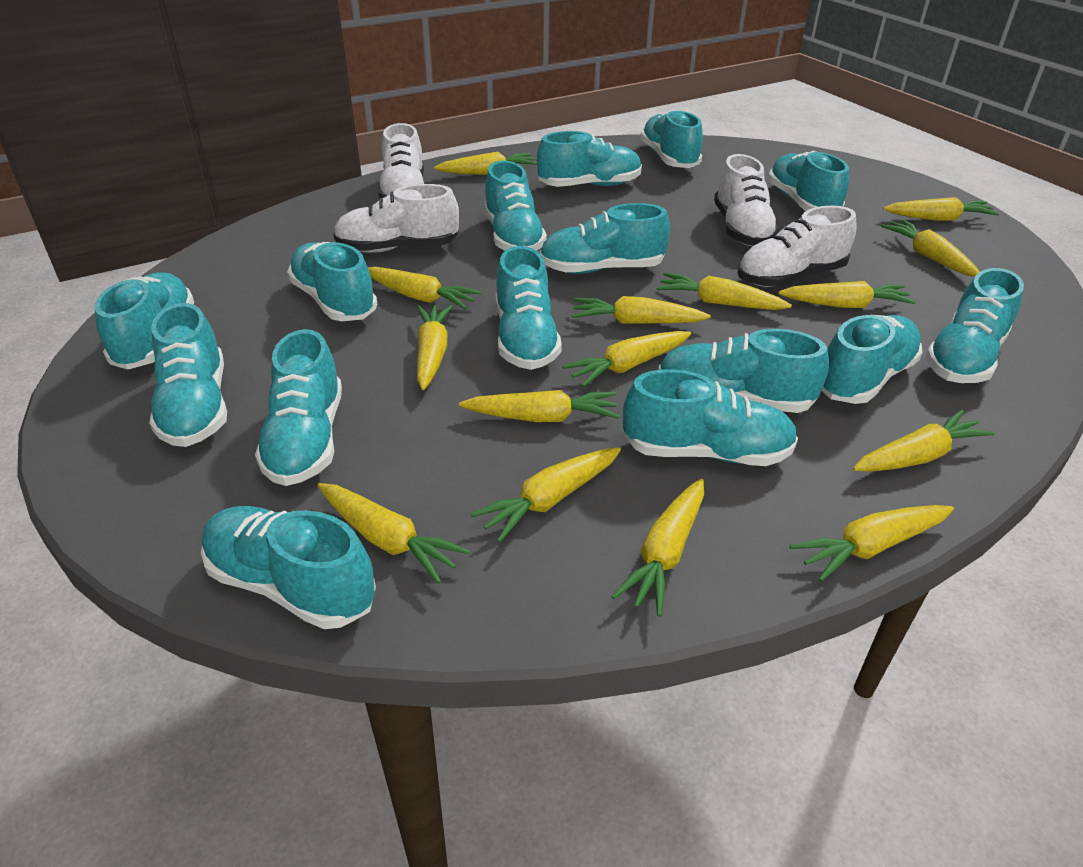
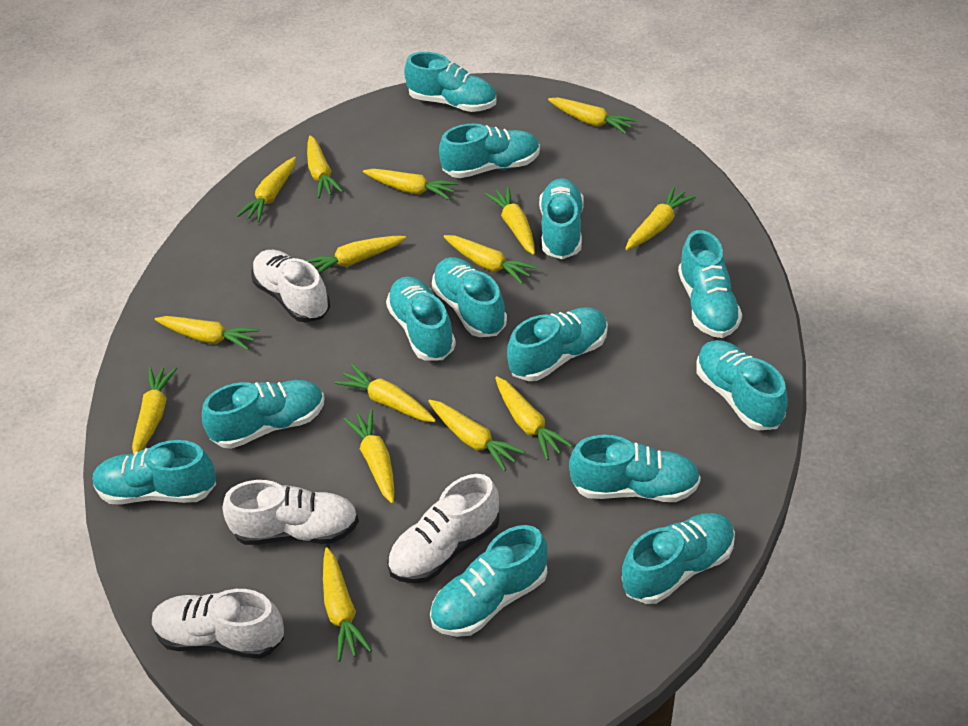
turquoise shoe: [95,272,194,369] [149,303,227,447] [201,506,376,629] [255,329,342,486] [287,242,377,321] [484,161,547,251] [496,246,562,370] [537,131,642,187] [539,203,670,274] [623,369,798,466] [640,110,703,168] [658,329,829,413] [768,151,849,211] [821,315,923,404] [925,268,1024,383] = 15 -> [93,440,216,505] [202,380,325,449] [386,276,456,361] [404,52,497,112] [430,525,547,637] [432,257,507,337] [439,124,540,178] [507,307,608,381] [539,178,584,259] [569,435,701,502] [622,513,735,604] [678,230,742,338] [696,340,788,431] = 13

